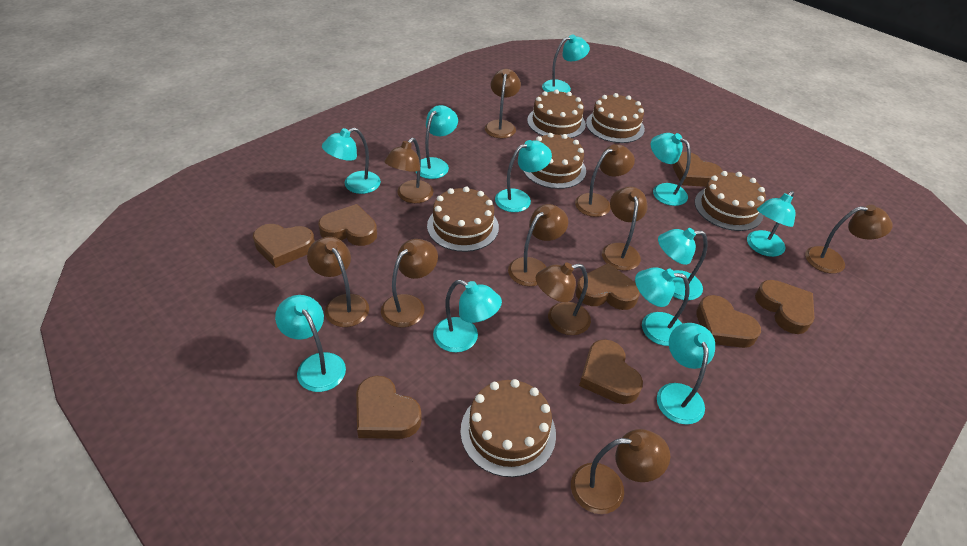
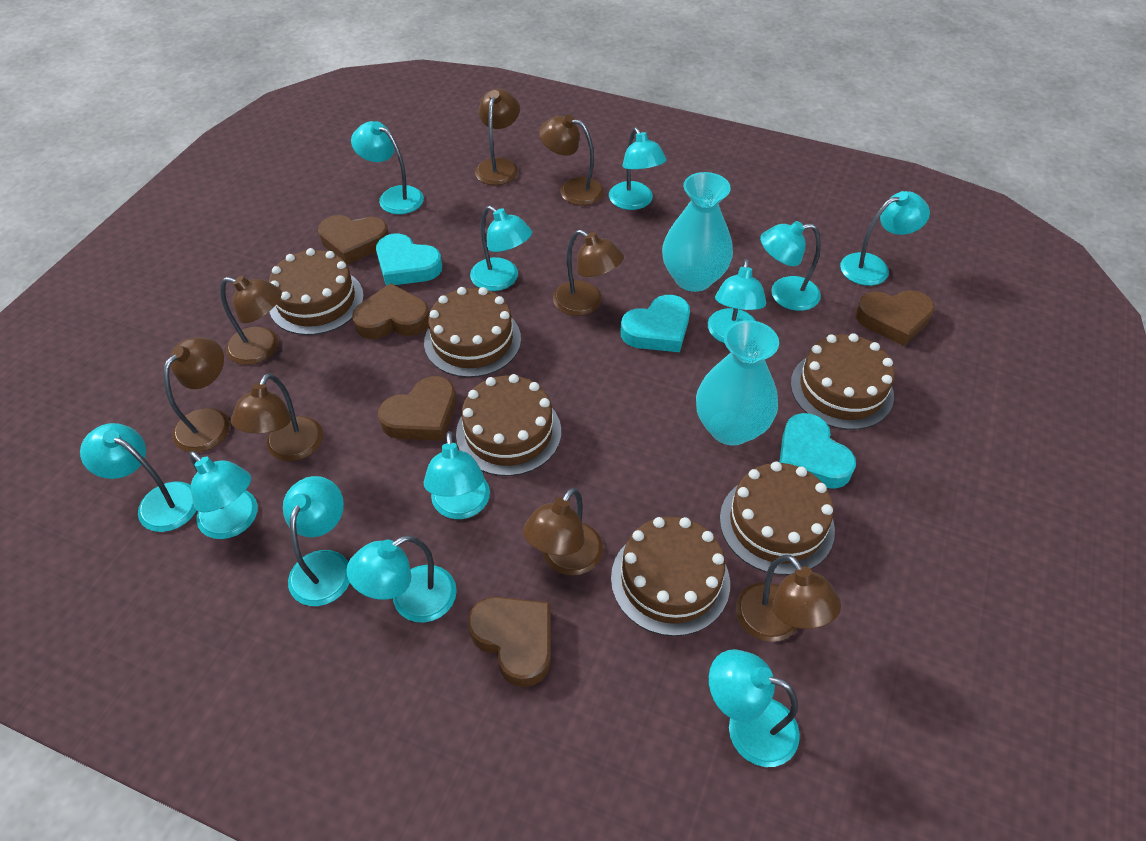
brown heart: [253,224,315,268] [318,204,377,246] [356,376,422,439] [576,263,640,310] [579,339,643,404] [673,152,723,187] [696,295,761,348] [755,280,814,334] = 8 -> [318,215,389,265] [352,283,429,339] [378,376,456,441] [468,597,551,687] [855,290,935,346] = 5
brown lamp: [307,237,369,327] [381,239,438,328] [385,138,434,203] [485,69,521,138] [508,204,568,286] [536,263,591,335] [571,429,670,514] [575,144,635,217] [602,187,648,271] [805,205,893,274] = 10 -> [163,338,230,453] [220,276,282,365] [231,373,323,461] [475,89,520,185] [523,488,603,576] [539,115,604,205] [553,230,624,316] [736,555,841,642] = 8
turquoise heart: none = 0 -> [376,233,442,286] [621,295,690,352] [779,413,856,489] = 3
turquoise lamp: [275,295,346,392] [322,128,381,194] [416,105,458,179] [433,280,502,352] [495,140,552,212] [542,35,590,93] [635,267,690,346] [651,133,691,206] [657,323,715,425] [658,228,708,300] [747,191,796,257] = 11 -> [80,423,197,532] [189,451,258,539] [283,476,350,606] [346,535,457,623] [351,121,424,214] [424,431,490,519] [470,206,532,291] [609,127,666,210] [708,259,766,344] [709,649,800,767] [760,221,821,311] [840,191,930,286] = 12
turquoise vase: none = 0 -> [662,172,733,292] [696,320,779,446] = 2

